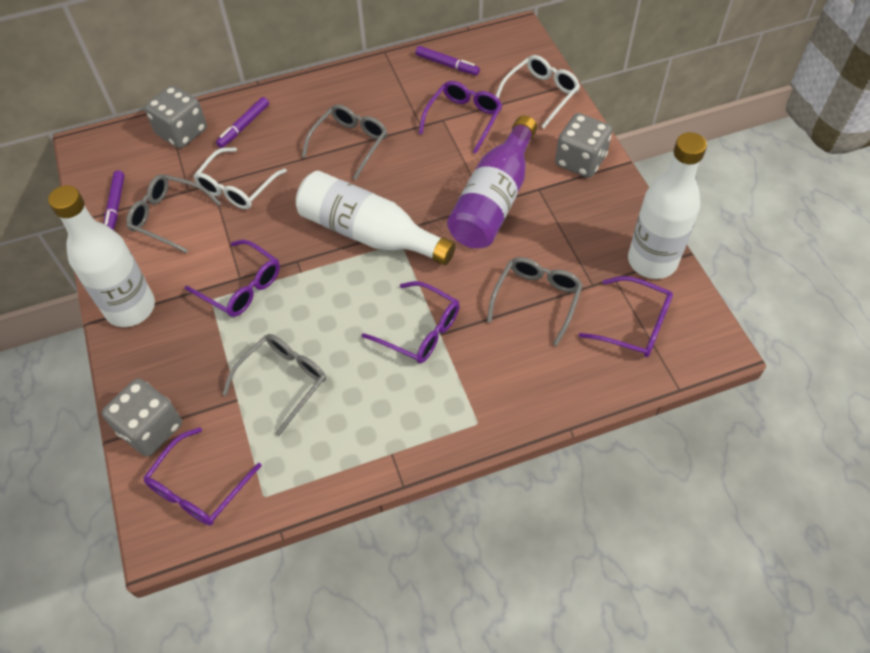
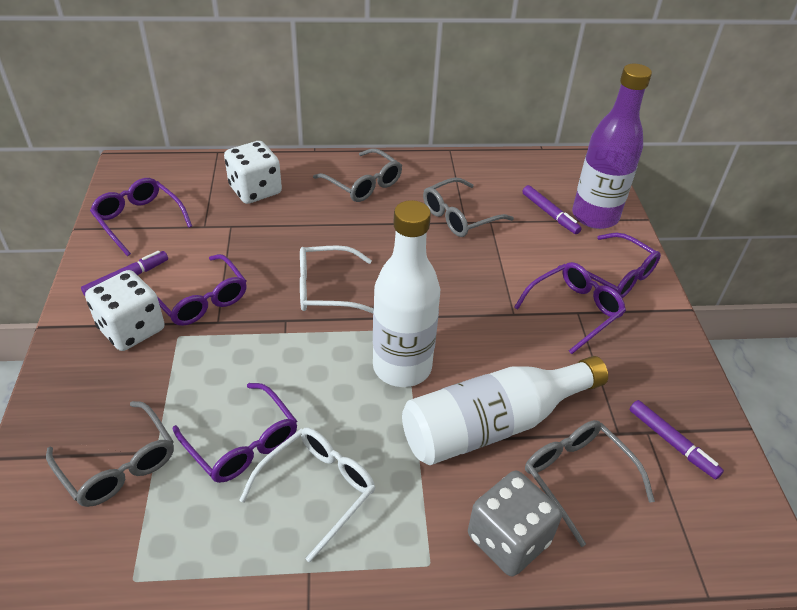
grey dice: [102,378,182,457] [144,85,207,148] [555,113,612,178] = 3 -> [468,471,562,576] = 1
white bottle: [48,185,155,327] [296,171,456,265] [628,132,707,279] = 3 -> [373,200,440,387] [402,356,608,465] = 2
white dice: none = 0 -> [85,270,165,351] [224,141,282,204] = 2

